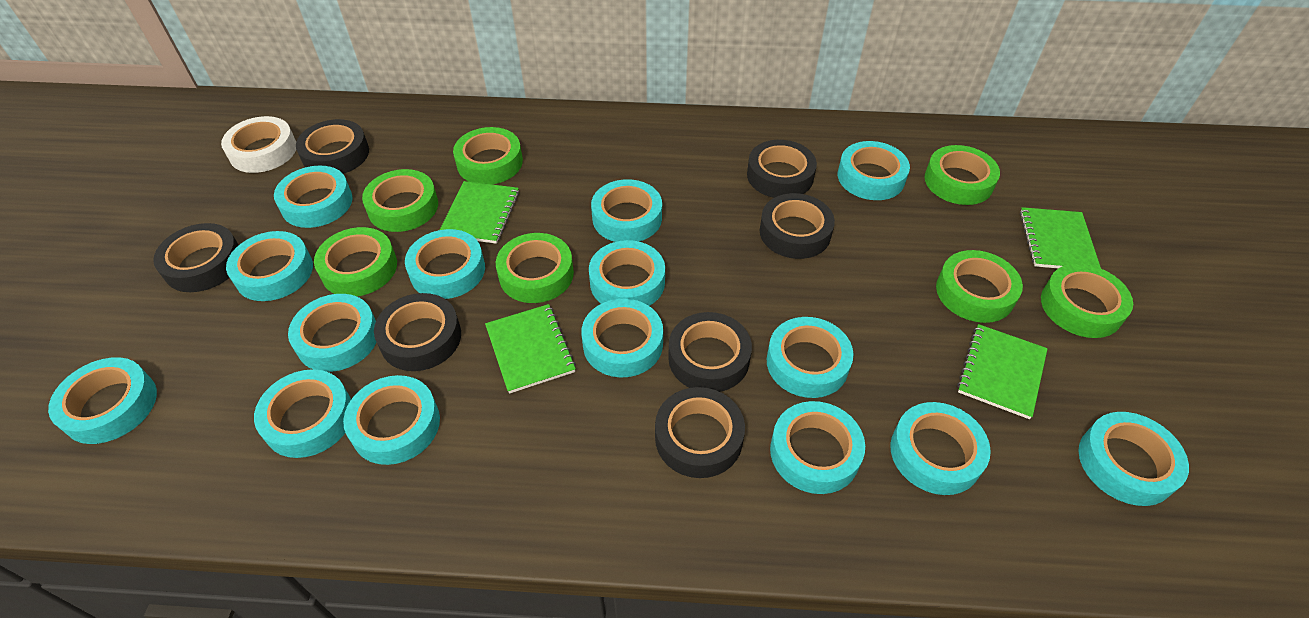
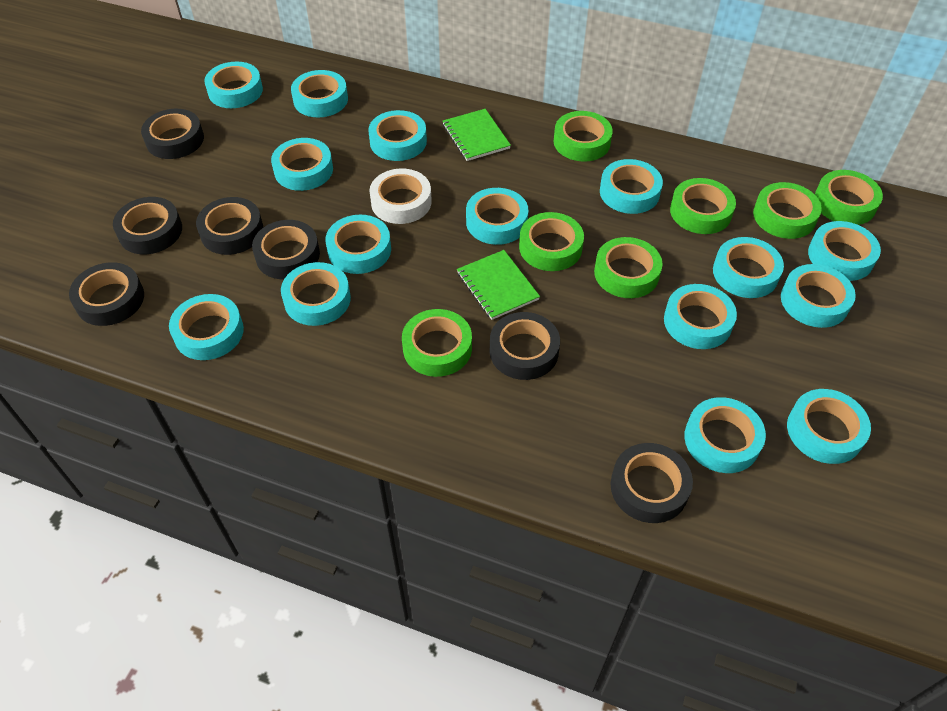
green notebook: [440,181,519,244] [485,304,576,394] [957,324,1048,419] [1020,207,1101,268] = 4 -> [443,109,511,161] [457,250,540,320] = 2

